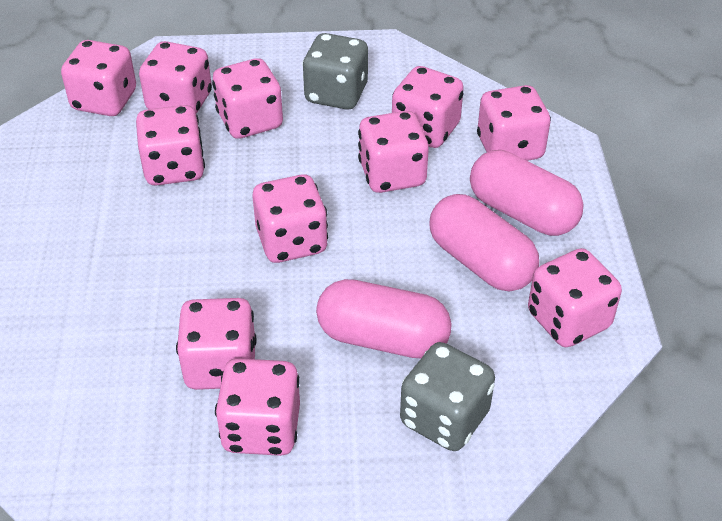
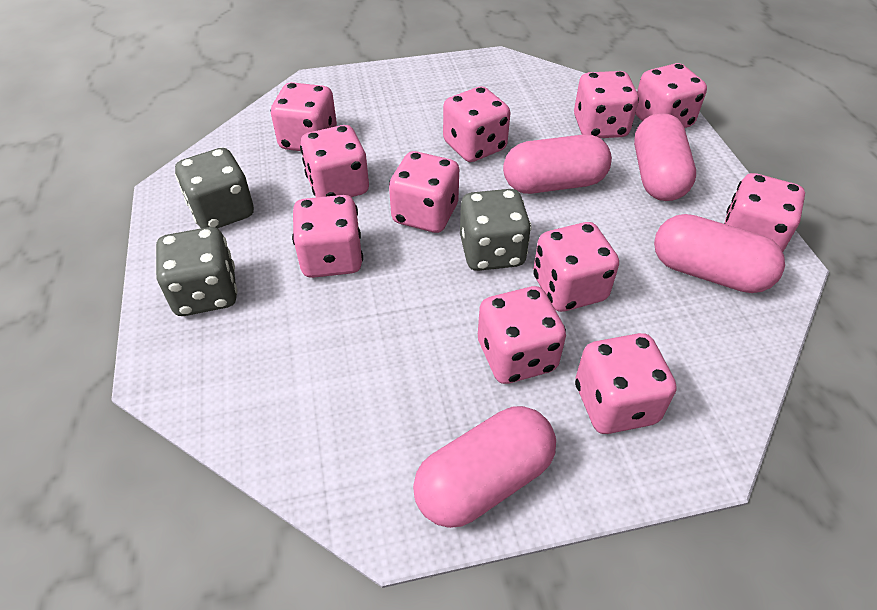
grey dice: [302,33,368,109] [400,342,495,451] = 2 -> [156,227,238,316] [175,148,254,228] [460,189,532,271] = 3
pink capsule: [316,279,452,358] [430,194,539,292] [470,150,584,236] = 3 -> [413,406,556,528] [503,134,612,194] [634,113,696,201] [654,214,785,293] = 4

